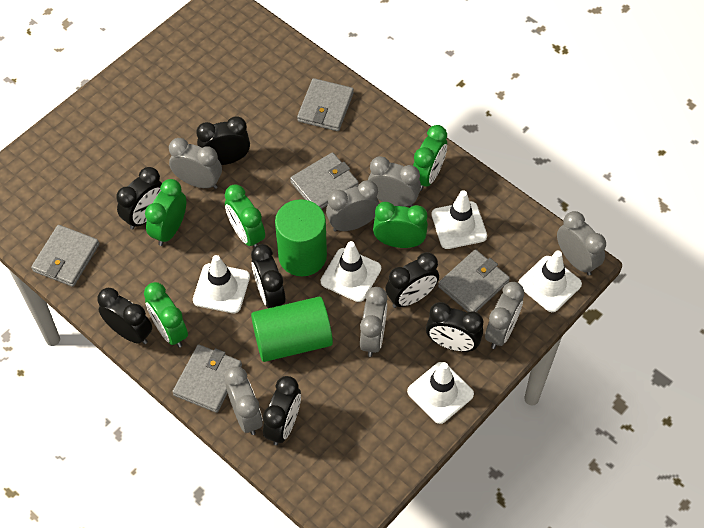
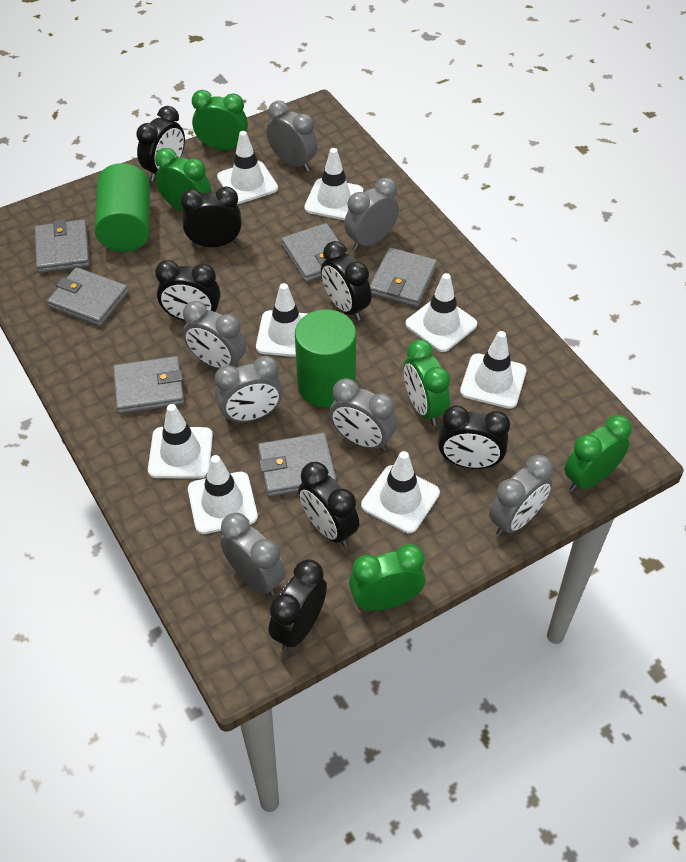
grey wallet: [31,225,99,287] [172,344,242,413] [290,152,359,209] [297,78,354,131] [438,249,510,312] = 5 -> [35,219,90,273] [47,267,128,326] [113,356,184,414] [258,433,336,497] [281,223,348,282] [370,247,437,307] = 6
white traffic cone: [193,255,250,313] [321,241,381,302] [407,362,474,424] [432,190,487,249] [518,251,582,312] = 5 -> [148,404,213,479] [188,455,258,534] [217,131,278,204] [256,283,308,357] [304,148,363,220] [361,451,440,533] [405,273,477,352] [460,331,526,409] = 8

